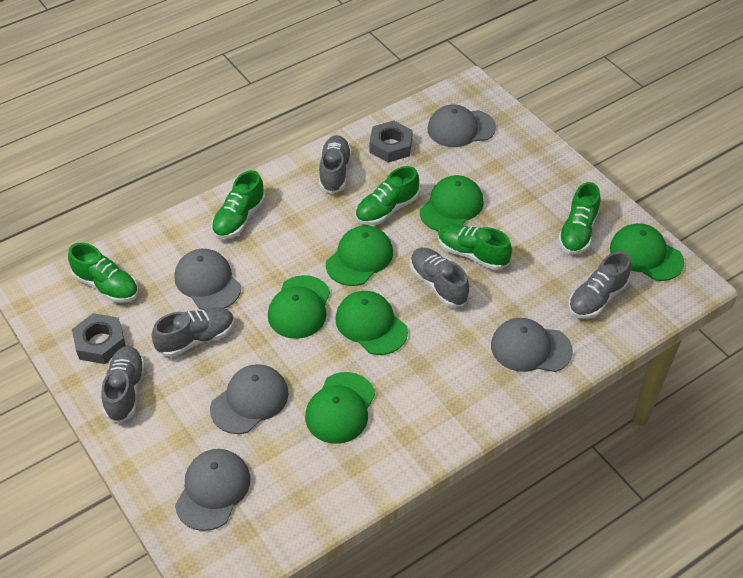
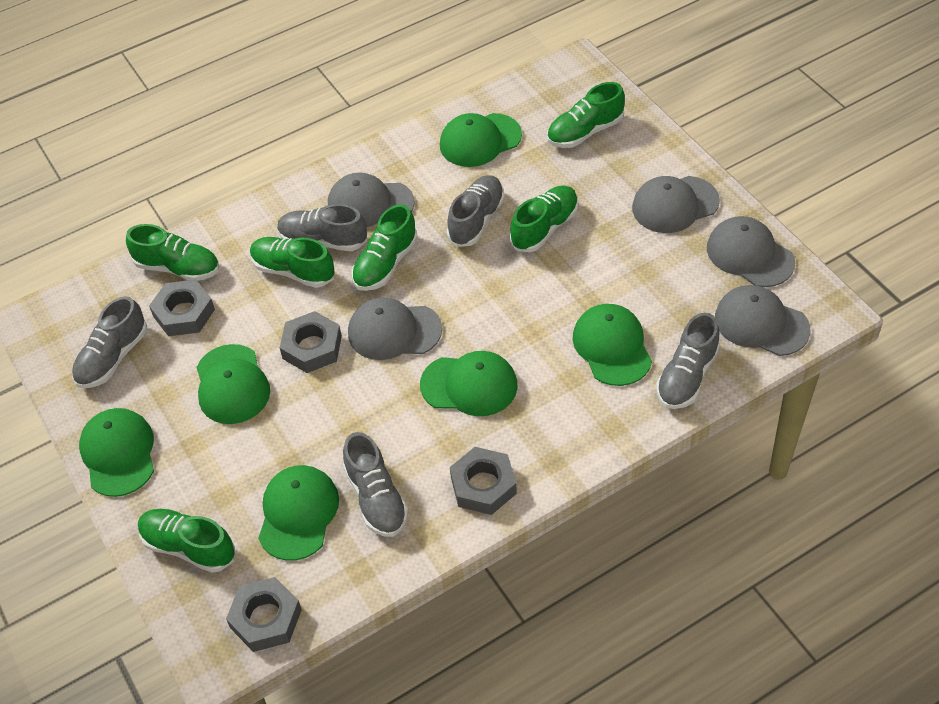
green shoe: [68,243,138,303] [211,170,265,239] [355,166,419,225] [438,224,512,270] [558,182,600,254] = 5 -> [126,224,219,281] [138,509,235,573] [250,237,335,288] [351,204,418,291] [510,185,579,252] [547,82,625,148] = 6
grey nut: [72,313,126,364] [370,121,413,163] = 2 -> [149,280,215,336] [226,577,302,652] [280,311,342,373] [450,447,517,515] = 4

